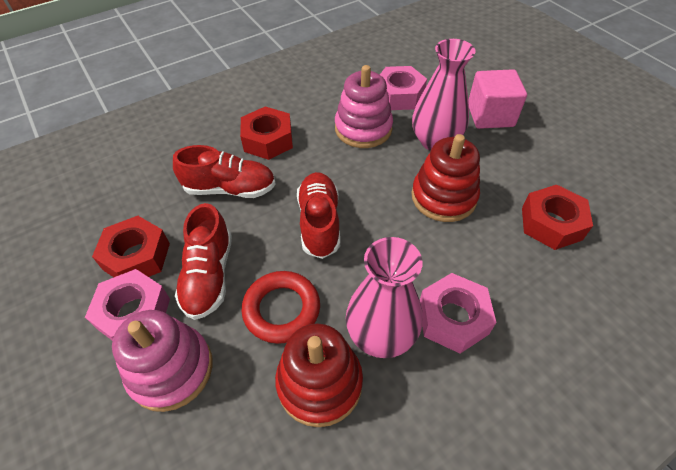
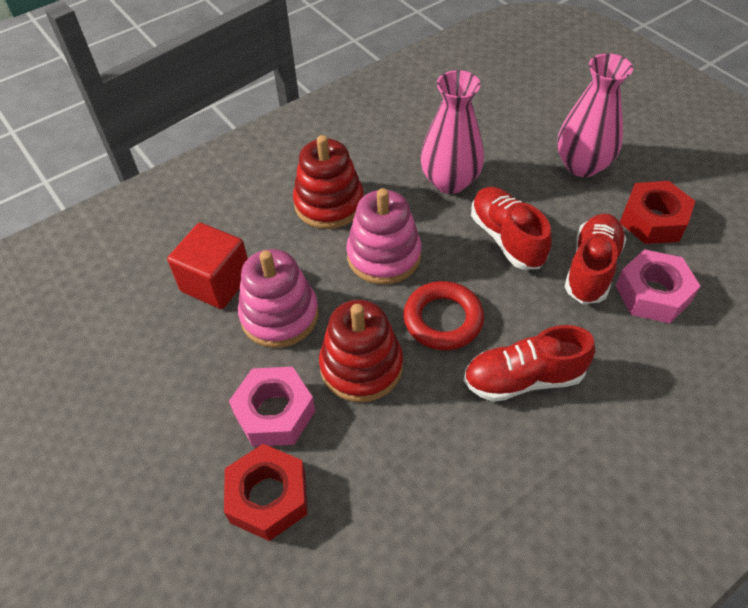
pink cube: [468,69,527,129] = 1 -> none = 0
pink nut: [85,269,170,340] [380,66,427,110] [420,273,497,354] = 3 -> [229,367,315,447] [616,249,700,324] = 2
red cube: none = 0 -> [167,223,248,309] = 1
red nut: [92,216,170,277] [240,107,293,160] [522,185,593,250] = 3 -> [224,444,308,541] [620,181,695,244] = 2

